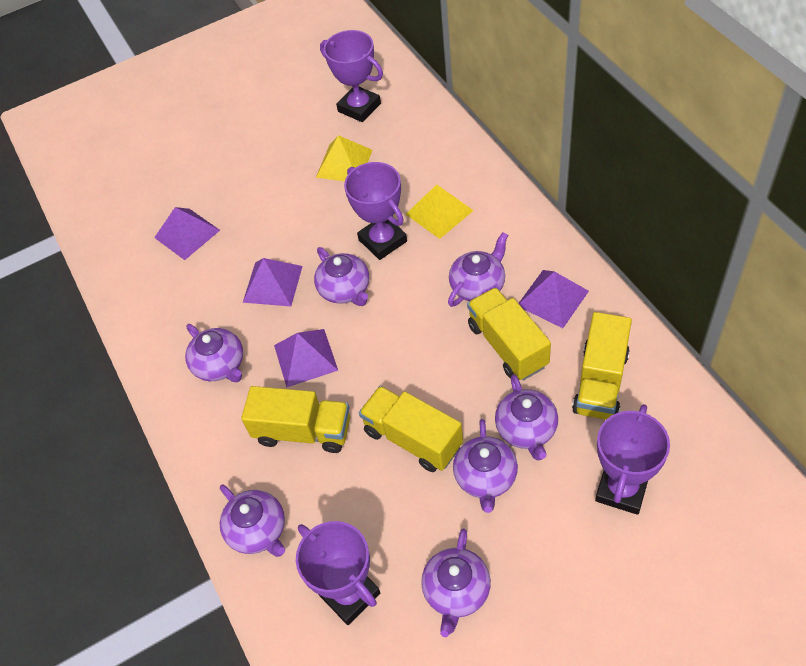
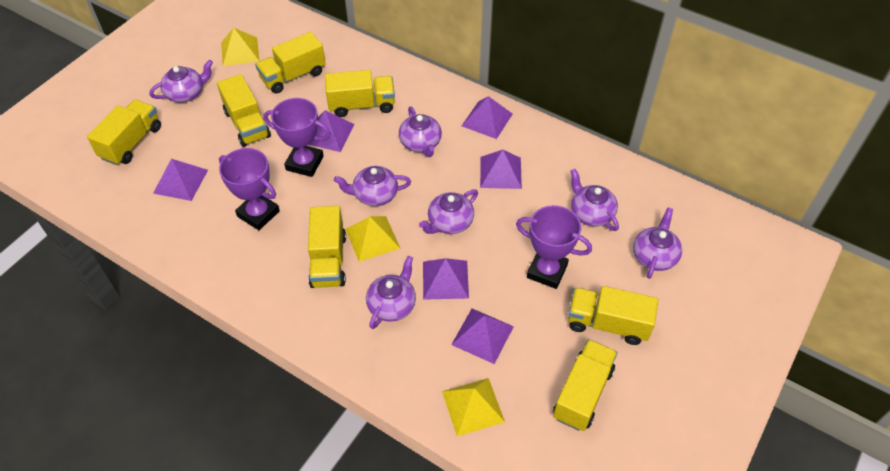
purple pyramid: [154,207,220,260] [243,258,303,306] [274,329,338,387] [518,270,589,328] = 4 -> [153,159,208,201] [309,110,355,152] [423,258,469,300] [451,309,514,364] [462,96,513,139] [480,150,522,189] = 6
purple trophy: [296,521,380,625] [320,30,383,122] [344,162,407,260] [595,404,670,515] = 4 -> [219,148,280,230] [263,98,331,177] [516,205,592,289] = 3
yellow pyramid: [316,135,372,181] [405,184,474,239] = 2 -> [221,28,259,66] [346,216,400,262] [442,378,505,436] = 3
yellow truck: [241,386,350,453] [359,386,463,472] [467,287,551,380] [572,312,632,420] = 4 -> [87,100,161,165] [217,74,271,147] [255,32,326,94] [308,206,346,288] [325,70,395,117] [553,339,618,431] [568,286,658,345] = 7

